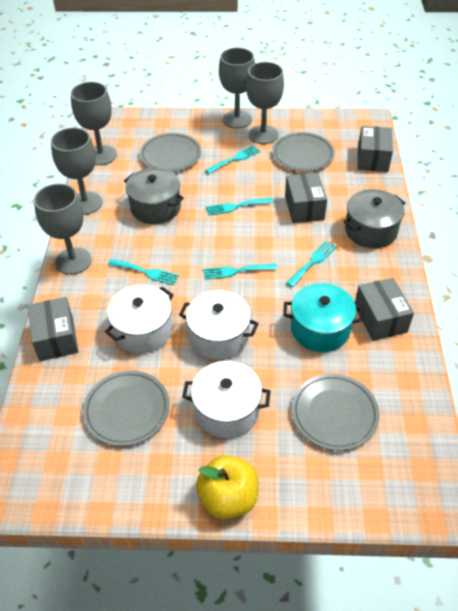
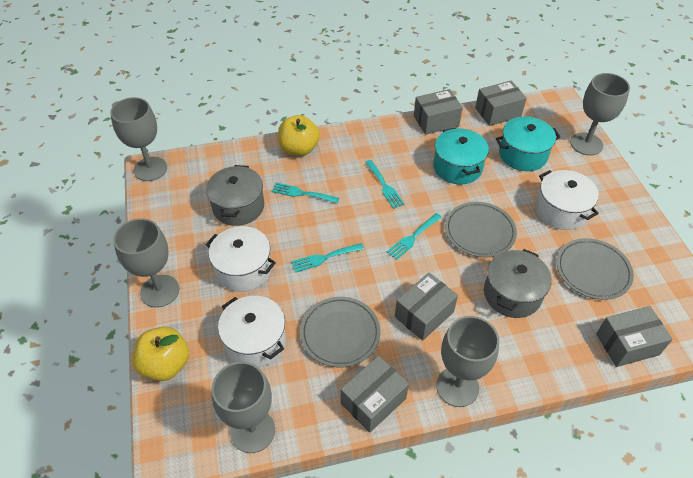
grey box: [28,297,79,361] [285,173,327,223] [355,278,414,341] [358,126,393,172] = 4 -> [341,356,409,433] [395,273,458,341] [414,89,463,135] [475,81,527,126] [596,306,673,367] = 5
grey plate: [83,370,169,446] [140,133,202,172] [272,132,335,171] [292,374,380,451] = 4 -> [300,297,381,368] [445,202,517,258] [557,238,634,300] = 3
turquoise fork: [108,259,179,285] [203,263,277,280] [205,145,260,174] [206,197,273,216] [286,241,337,287] = 5 -> [272,183,339,203] [291,243,364,273] [365,160,405,209] [387,213,442,260] = 4
turquoise pot: [283,283,363,352] = 1 -> [433,128,489,184] [496,116,561,171] = 2
yellow apple: [196,455,258,519] = 1 -> [132,327,189,381] [278,115,320,156] = 2

